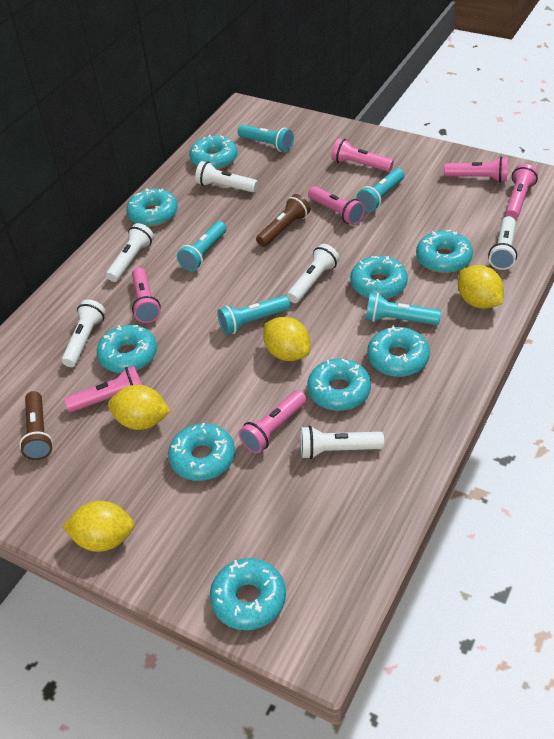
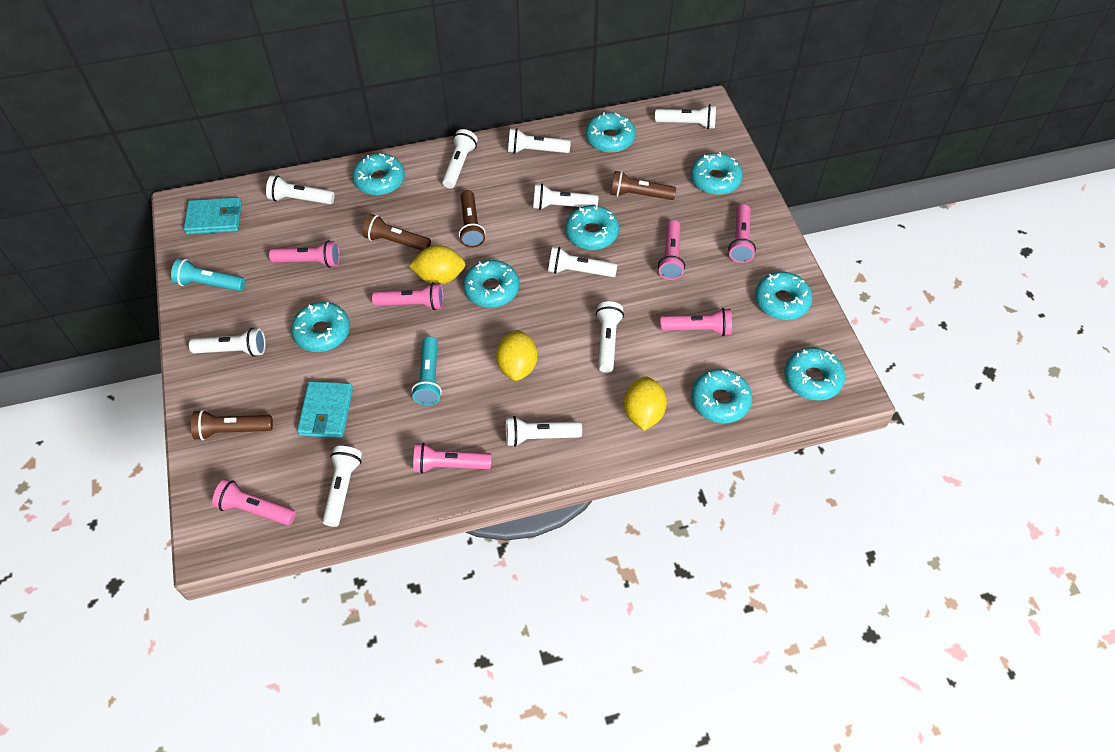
brown flashlight: [19,391,53,460] [256,194,310,247] = 2 -> [191,410,273,440] [362,214,431,251] [459,190,485,248] [610,171,676,200] = 4
turquoise flashlight: [177,221,226,271] [218,295,290,335] [238,125,294,152] [356,168,404,212] [366,293,441,325] = 5 -> [171,259,245,291] [412,336,442,405] = 2
turquoise wallet: none = 0 -> [184,197,242,234] [297,381,353,438] = 2
white flashlight: [61,299,106,367] [106,223,154,282] [195,161,258,192] [287,244,339,303] [300,426,384,459] [489,216,517,270] = 6 -> [189,328,266,357] [266,175,334,204] [322,446,362,527] [442,129,478,189] [506,416,582,447] [508,128,571,154] [533,184,598,210] [548,247,617,277] [596,301,624,373] [655,104,716,129] = 10
yellow lemon: [63,501,134,552] [108,385,171,430] [263,317,310,361] [458,265,504,309] = 4 -> [409,245,465,284] [496,330,538,381] [624,376,667,431] = 3

